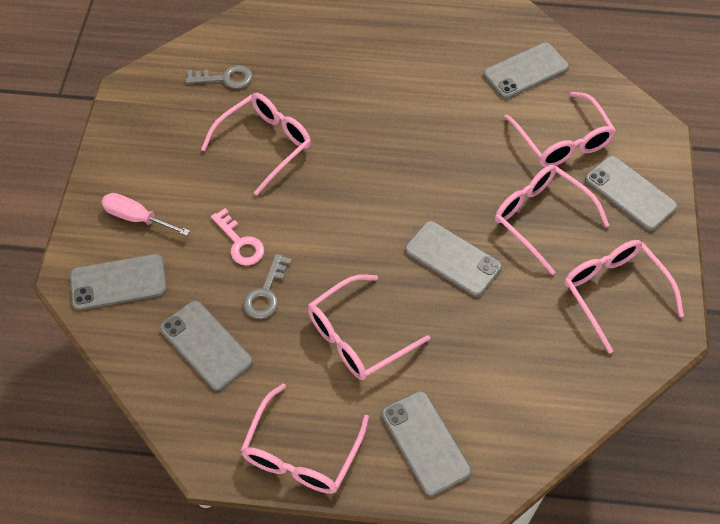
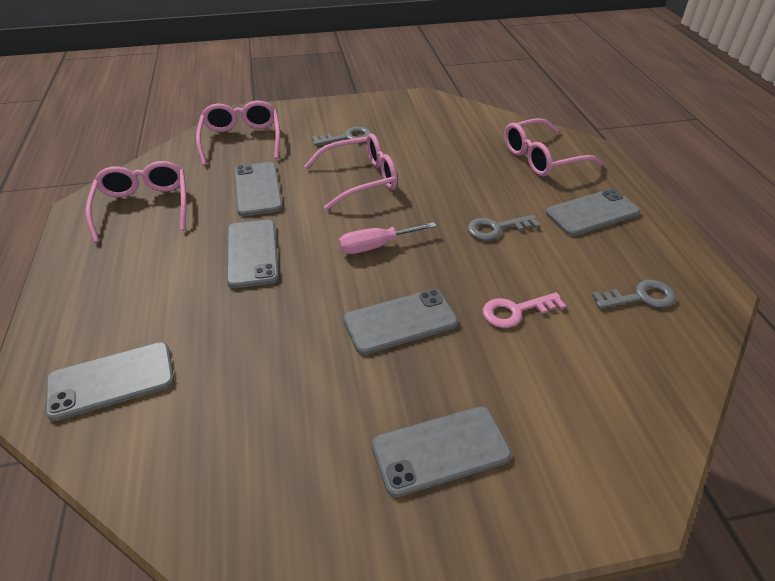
grey key: [186,65,253,89] [243,254,292,319] = 2 -> [312,127,371,146] [467,215,540,240] [592,280,676,309] = 3
pink glasses: [201,93,311,195] [240,384,369,494] [308,274,430,380] [495,165,609,275] [504,92,616,167] [564,240,684,353] = 6 -> [85,161,186,243] [196,100,280,165] [304,133,397,210] [504,118,603,177] = 4

